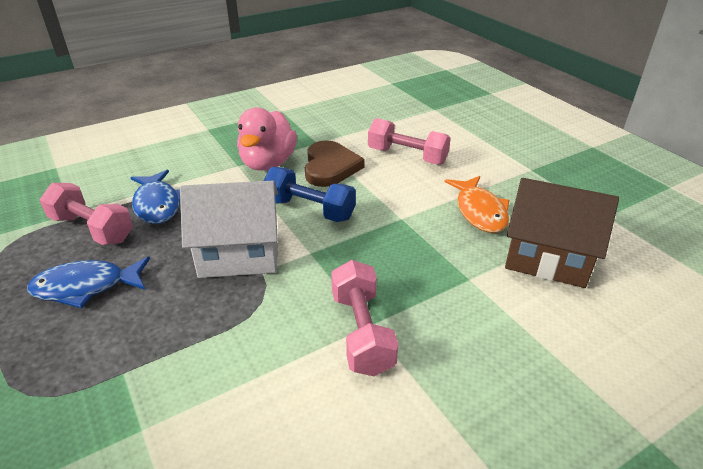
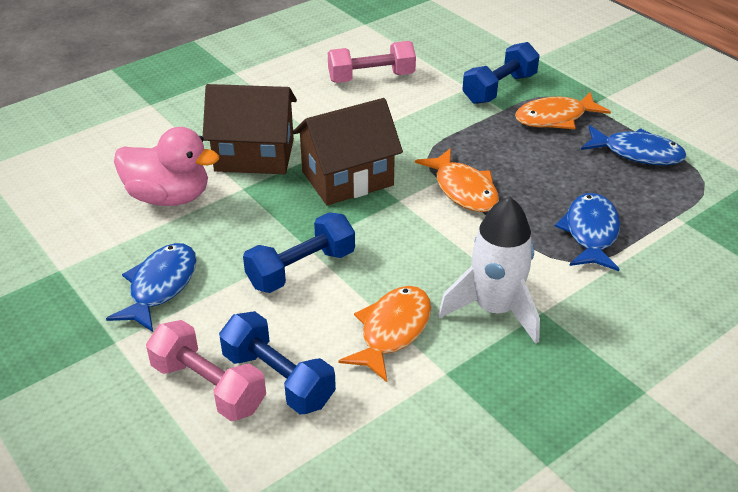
blue dumbbell: [263,167,356,222] = 1 -> [219,311,336,414] [243,212,355,293] [462,42,540,104] = 3
blue fish: [27,257,150,308] [130,170,180,224] = 2 -> [106,243,197,332] [555,193,620,271] [581,125,687,165] = 3
brown heart: [305,140,365,187] = 1 -> none = 0
brown house: [505,178,619,288] = 1 -> [203,84,297,174] [292,98,403,205] = 2
orange fish: [444,176,509,233] = 1 -> [338,286,431,382] [415,148,499,212] [515,92,611,129] = 3
pink dumbbell: [40,183,133,245] [331,260,398,376] [368,118,451,165] = 3 -> [146,320,266,421] [328,41,416,83] = 2
white house: [180,181,278,278] = 1 -> none = 0
white rocket: none = 0 -> [438,196,540,344] = 1

